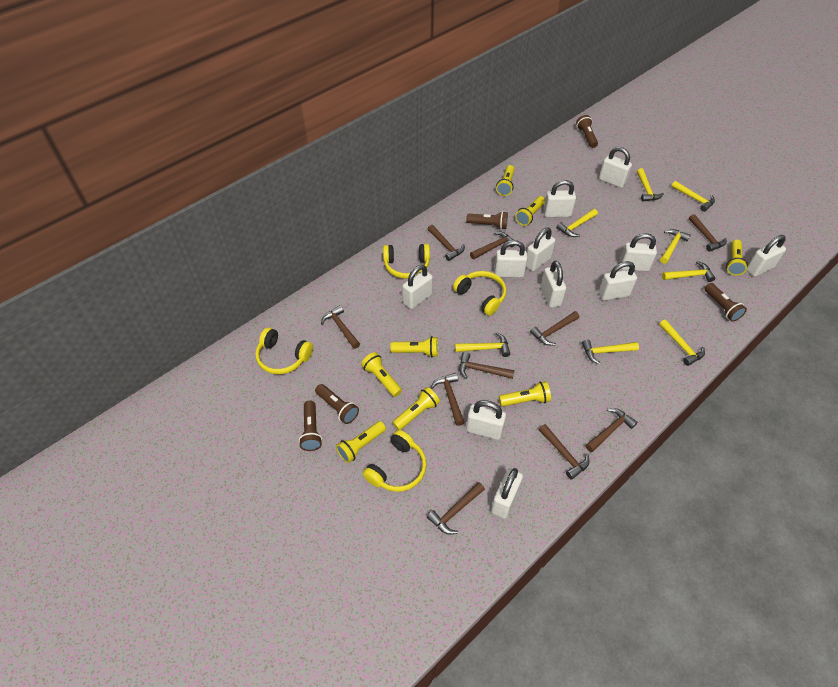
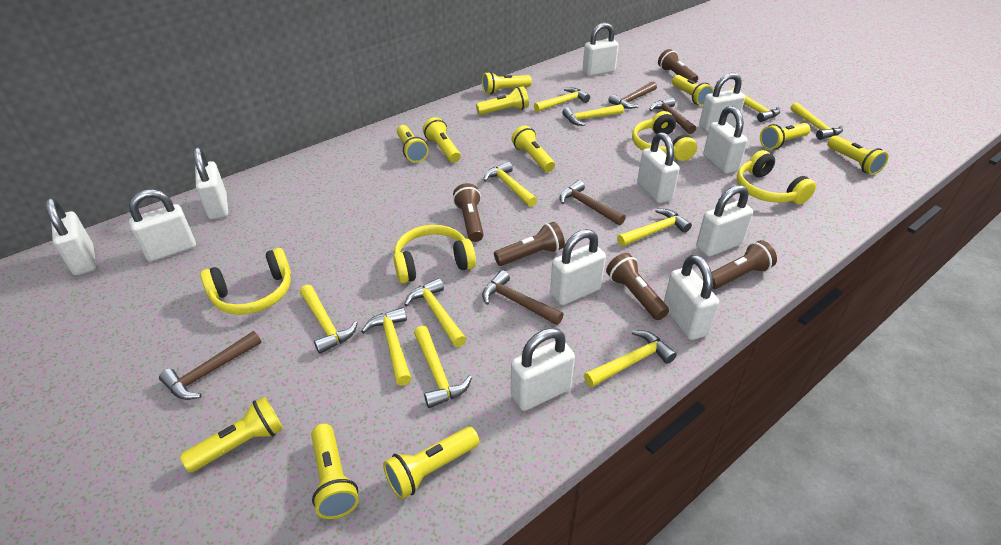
brown hammer: [321,305,360,349] [427,482,485,535] [428,225,465,261] [431,373,465,426] [459,352,515,379] [470,231,515,259] [530,311,579,346] [539,424,590,480] [585,408,637,452] [689,214,727,252] = 10 -> [159,331,262,400] [482,270,564,325] [559,180,626,225] [608,82,657,109] [649,98,696,134] = 5
yellow flashlight: [336,421,386,463] [361,352,402,397] [390,336,438,357] [392,387,440,430] [496,165,515,196] [499,381,551,407] [515,196,545,226] [726,240,748,276] = 8 -> [180,396,283,473] [311,424,359,519] [383,427,479,499] [397,125,429,163] [423,117,461,163] [476,86,529,115] [482,72,532,94] [512,126,555,172] [672,75,714,106] [760,123,811,150] [827,136,888,175] = 11
yellow hammer: [455,333,510,357] [556,209,598,237] [582,339,639,364] [637,168,664,202] [659,320,705,366] [660,229,691,264] [662,261,715,282] [671,181,715,212] = 8 -> [300,285,358,354] [361,307,412,386] [404,278,466,347] [414,326,472,408] [484,162,537,207] [534,87,590,112] [562,104,624,126] [584,330,677,387] [617,209,692,246] [730,88,780,122] [790,102,843,140] = 11

